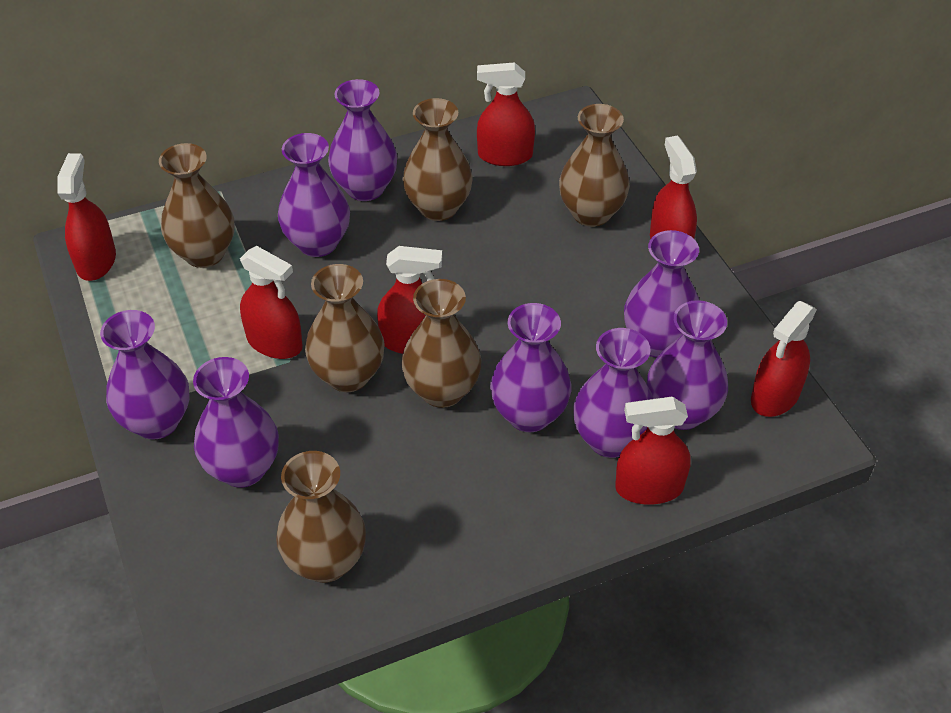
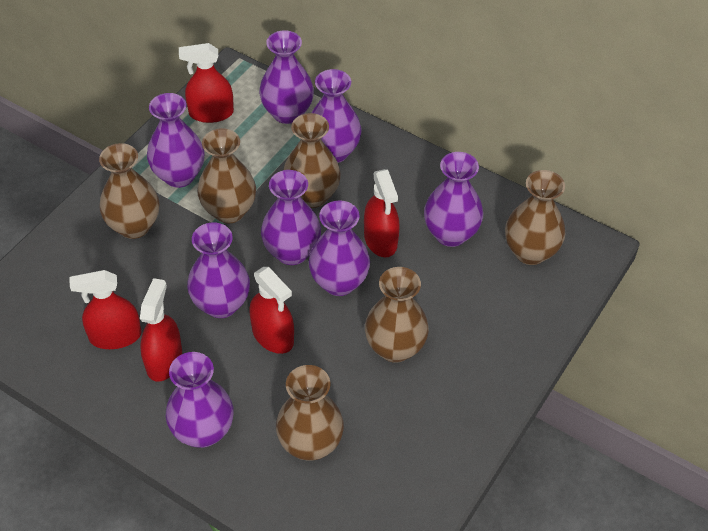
red spray bottle: [57,153,116,281] [240,246,303,359] [377,246,442,354] [477,62,535,166] [615,397,691,505] [650,135,697,239] [751,301,817,417] = 7 -> [70,270,141,349] [140,278,182,382] [179,43,234,123] [249,267,294,354] [364,169,400,257] = 5

